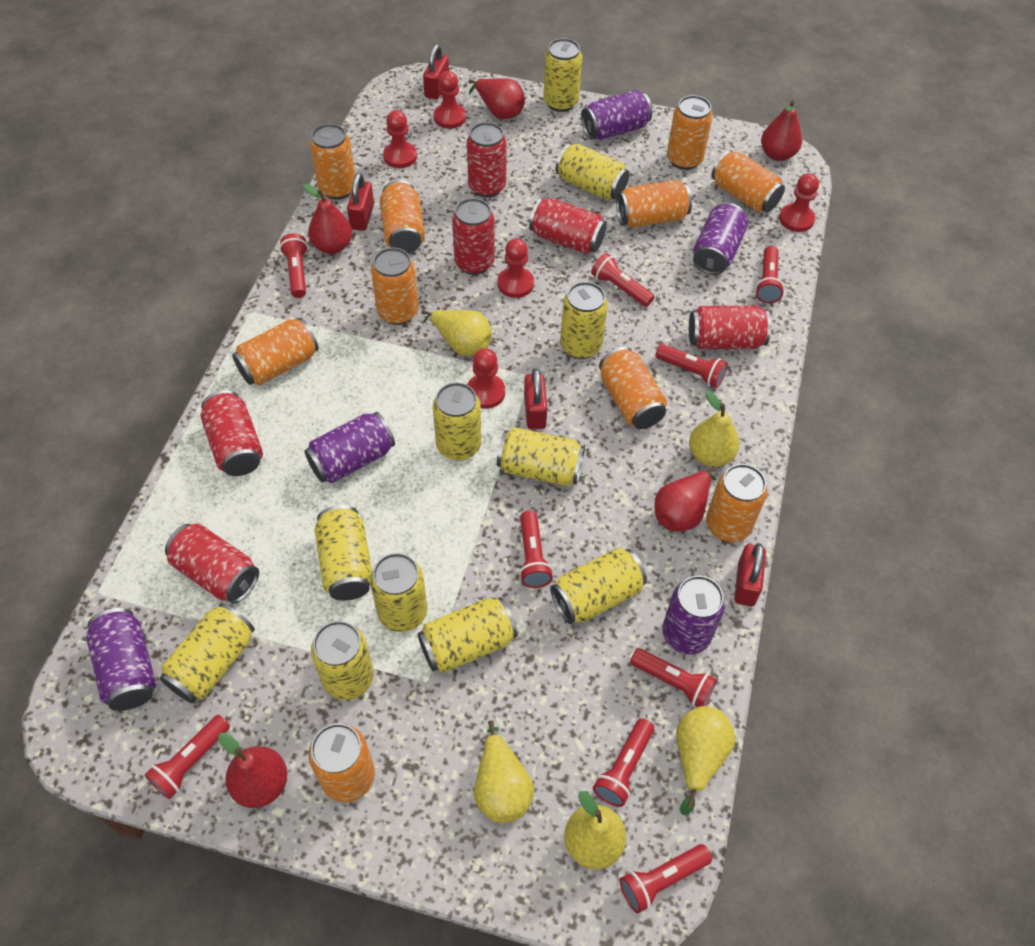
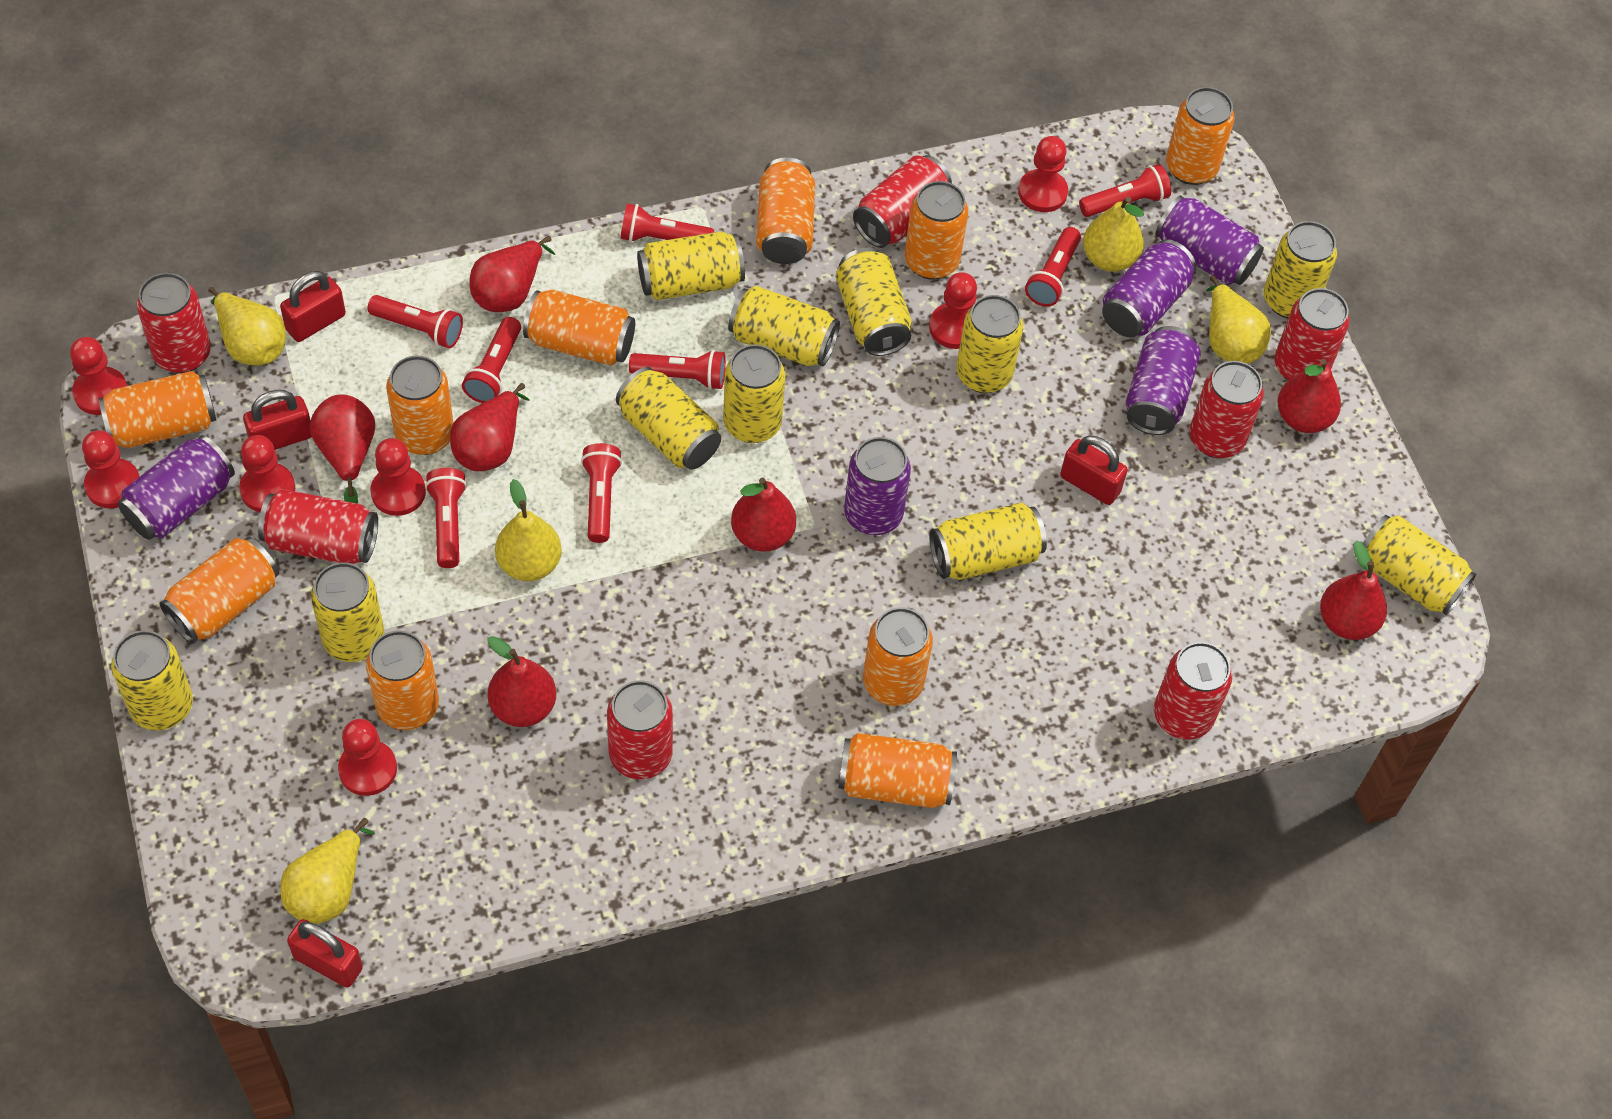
red can: [165,524,259,603] [200,390,263,476] [452,198,495,275] [467,122,507,198] [529,198,607,254] [689,306,771,349] = 6 -> [137,273,211,373] [258,489,378,564] [607,680,673,779] [853,155,952,248] [1154,642,1232,740] [1189,361,1264,458] [1275,288,1349,380] = 7
red flashlight: [145,715,230,799] [280,233,308,298] [519,511,553,588] [591,253,654,307] [593,718,654,807] [620,844,712,913] [630,648,717,707] [656,344,728,388] [755,246,784,303] = 9 -> [367,295,463,348] [425,468,467,568] [462,317,521,403] [581,443,622,543] [620,203,714,242] [629,350,726,390] [1025,227,1081,307] [1079,164,1171,217] = 8
red pawn: [383,110,417,168] [434,71,466,129] [467,348,505,409] [497,238,534,298] [779,173,819,232] = 5 -> [70,337,127,415] [82,430,140,508] [239,435,295,512] [338,719,397,796] [371,438,426,516] [929,272,977,349] [1018,136,1068,212] = 7
red pear: [218,733,287,808] [303,184,352,254] [468,78,525,119] [654,466,717,532] [761,100,802,161] = 5 -> [310,394,375,504] [450,383,530,471] [469,236,555,312] [488,636,556,727] [731,477,796,552] [1277,359,1341,433] [1320,541,1387,640] = 7

